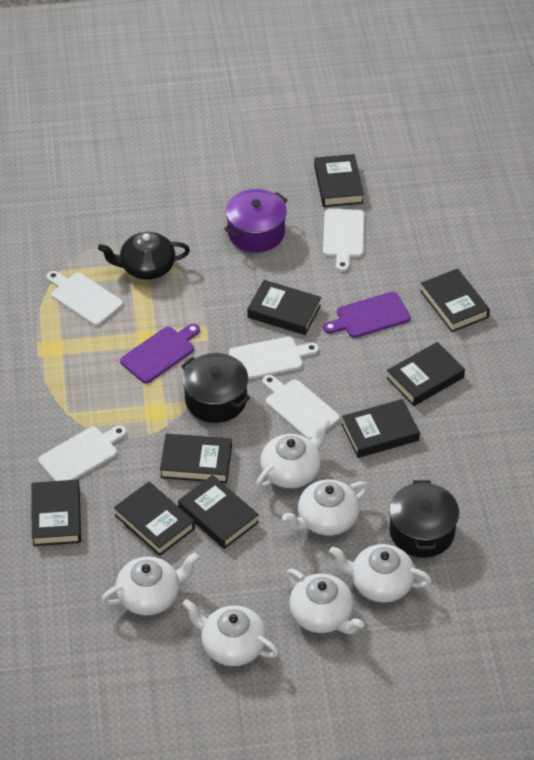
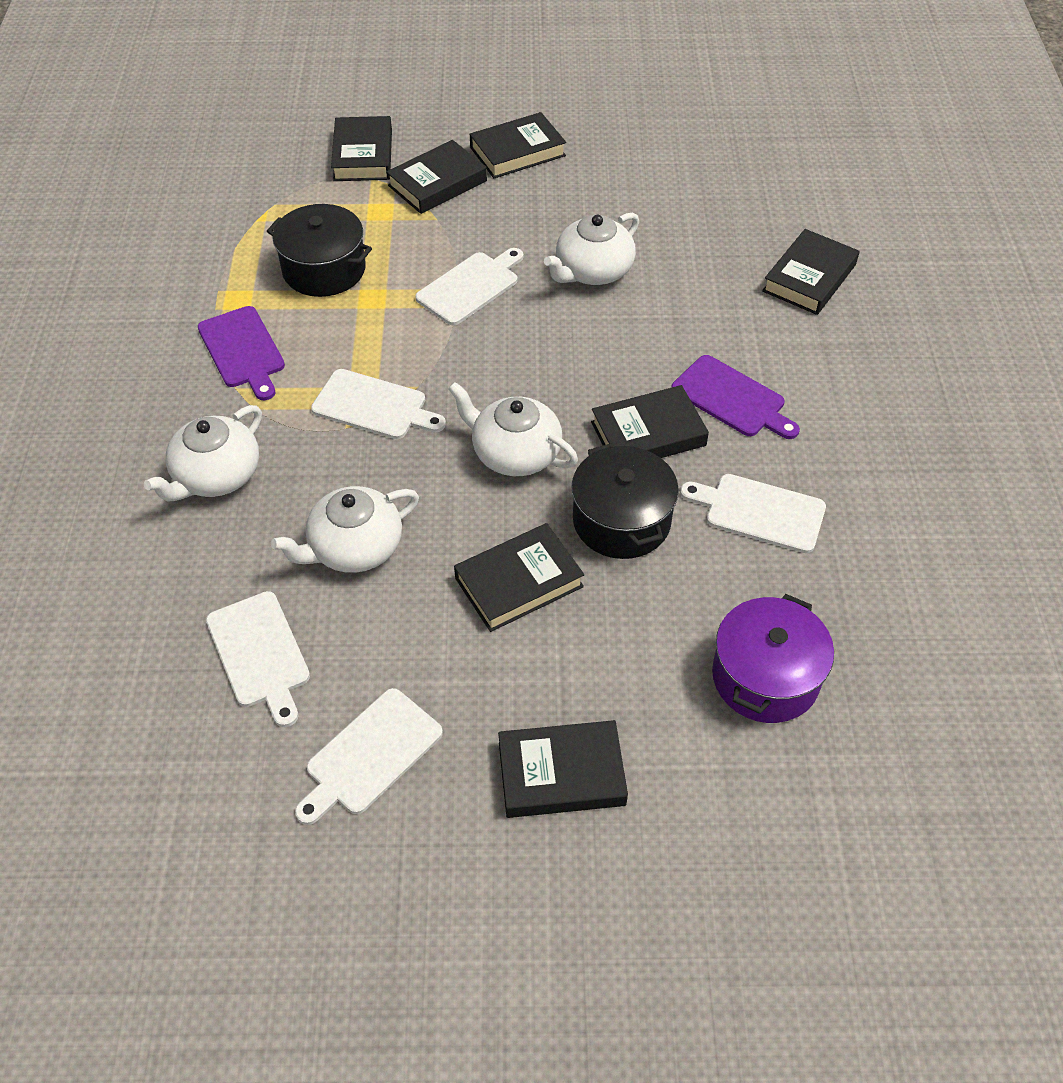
black book: [31,480,81,546] [114,482,195,556] [160,434,232,483] [178,475,259,549] [247,280,321,335] [314,154,364,207] [341,399,420,458] [386,342,465,406] [420,269,490,332] = 9 -> [331,116,392,181] [386,140,487,214] [454,523,584,632] [470,112,566,178] [498,720,628,818] [591,385,709,458] [762,229,859,315] = 7
black teapot: [98,232,190,280] = 1 -> none = 0
white teapot: [101,552,199,615] [182,599,279,666] [256,418,330,488] [282,480,369,536] [286,569,364,634] [329,544,432,603] = 6 -> [144,405,262,502] [271,486,419,573] [448,382,578,476] [544,212,639,285] = 4

